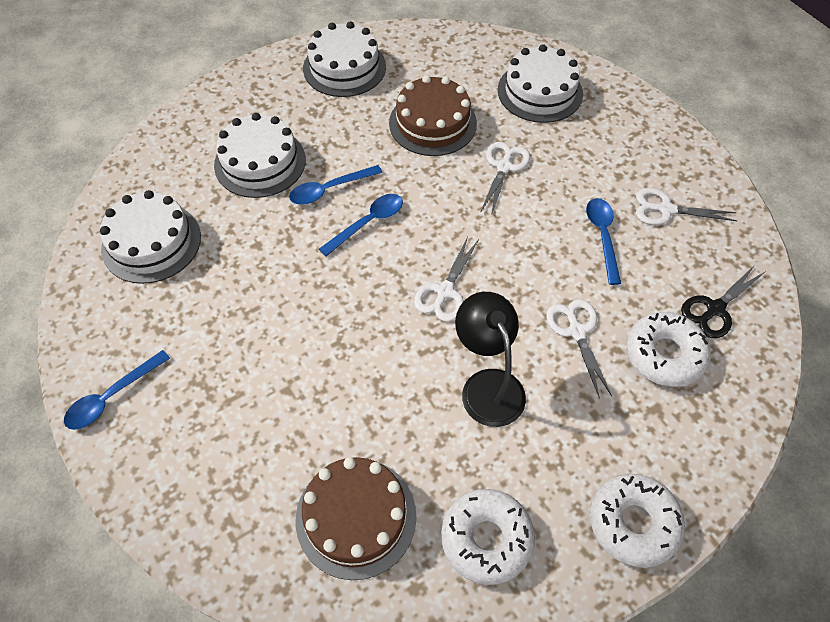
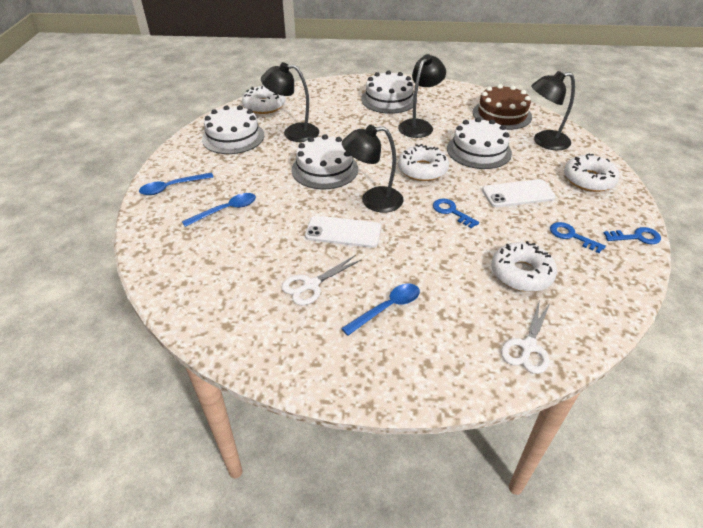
black lamp: [455,292,526,427] = 1 -> [261,62,319,142] [342,125,404,212] [398,54,446,138] [531,71,575,150] = 4
black scissors: [681,265,766,338] = 1 -> none = 0
blue key: none = 0 -> [433,199,479,228] [550,222,606,253] [604,227,661,244] = 3
blue spoon: [64,350,170,430] [289,165,382,205] [319,194,403,256] [586,198,621,285] = 4 -> [139,173,213,195] [182,193,256,227] [341,284,420,336] = 3
brown cake: [296,457,416,580] [389,75,477,156] = 2 -> [473,84,532,130] = 1
white donut: [441,489,535,585] [590,474,685,568] [627,312,711,387] = 3 -> [242,86,286,114] [398,144,449,181] [491,241,557,292] [564,154,620,192] = 4
white phone: none = 0 -> [305,215,381,248] [482,179,556,207] = 2
white scissors: [414,237,479,322] [480,142,530,216] [546,299,612,399] [636,188,737,225] = 4 -> [281,255,362,305] [501,299,550,374] = 2

